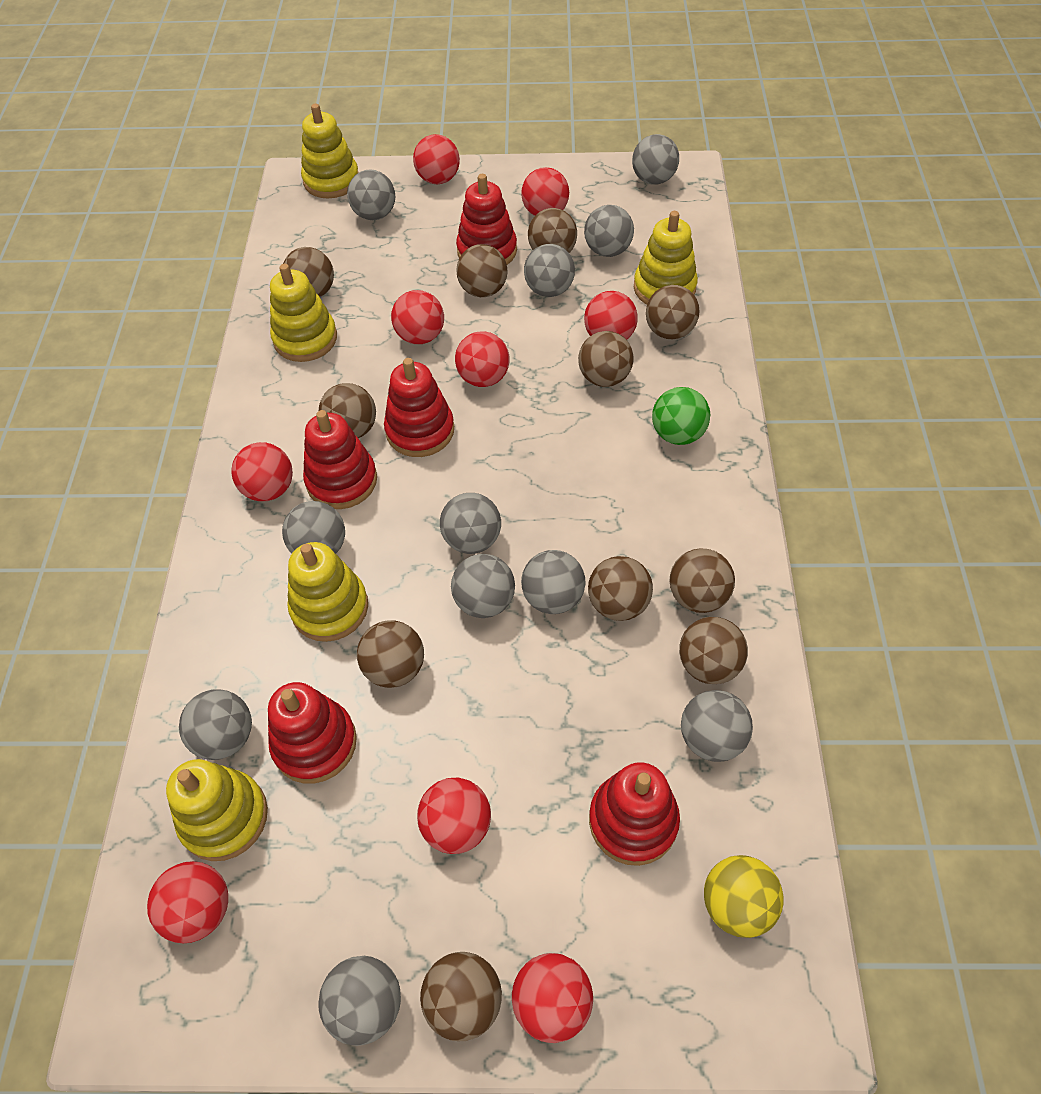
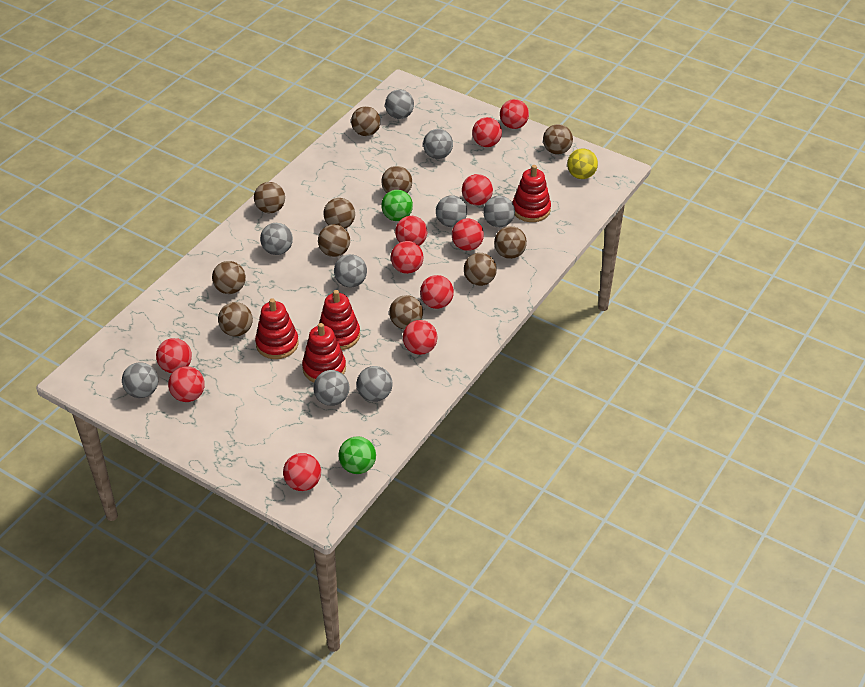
green ball: [652,387,710,445] = 1 -> [338,436,376,474] [381,190,413,221] = 2
grey ball: [179,689,252,760] [282,501,345,554] [318,956,401,1046] [347,169,396,220] [440,493,501,554] [451,554,515,618] [521,550,585,614] [524,244,575,297] [584,205,634,257] [632,134,679,185] [681,690,753,762] = 11 -> [122,362,158,398] [260,223,293,255] [313,370,349,406] [334,254,367,288] [357,366,393,402] [385,90,414,119] [423,129,453,159] [436,195,467,227] [483,196,515,227] = 9
red ball: [147,861,228,943] [231,442,293,501] [391,290,444,344] [413,134,460,184] [417,778,491,854] [455,332,509,387] [512,953,593,1043] [521,167,569,216] [584,291,638,340] = 9 -> [156,338,192,373] [168,366,205,402] [283,453,321,491] [391,241,424,274] [395,216,427,246] [403,320,437,355] [420,275,454,309] [452,219,484,251] [462,174,493,206] [472,117,502,147] [500,99,529,129] = 11
red stacking toy: [268,682,357,784] [303,410,377,509] [384,358,454,457] [456,174,517,265] [589,762,680,866] = 5 -> [255,298,299,359] [302,323,346,382] [319,290,360,350] [512,165,551,222] = 4
yellow stacking toy: [166,759,268,861] [270,264,337,362] [287,542,368,642] [301,104,359,199] [634,211,698,304] = 5 -> none = 0

